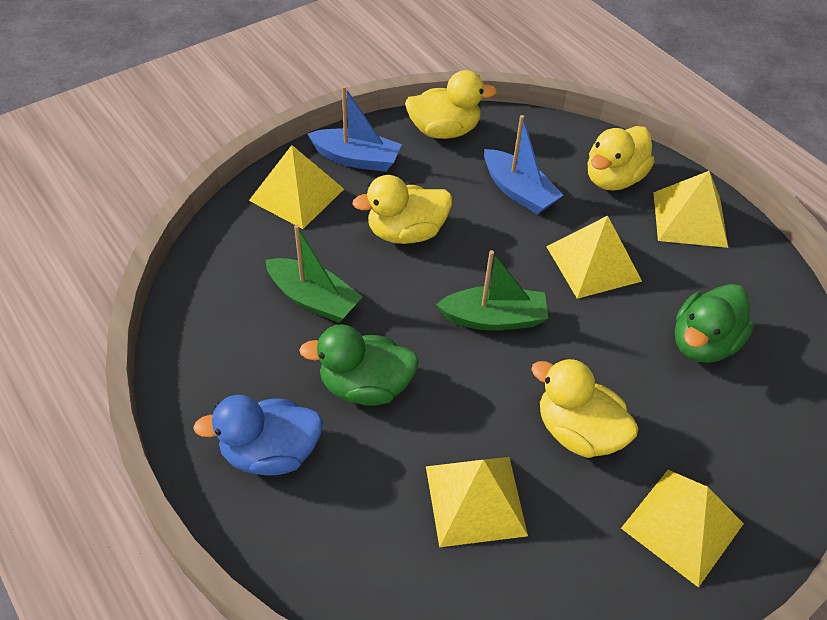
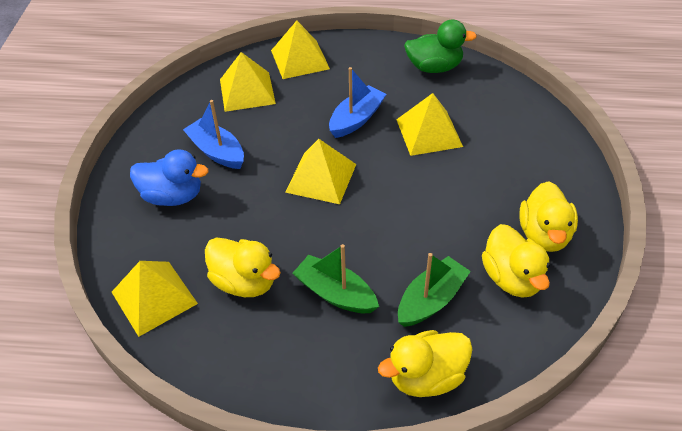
green duck: [299,324,419,406] [675,284,754,363] = 2 -> [404,19,477,73] = 1

